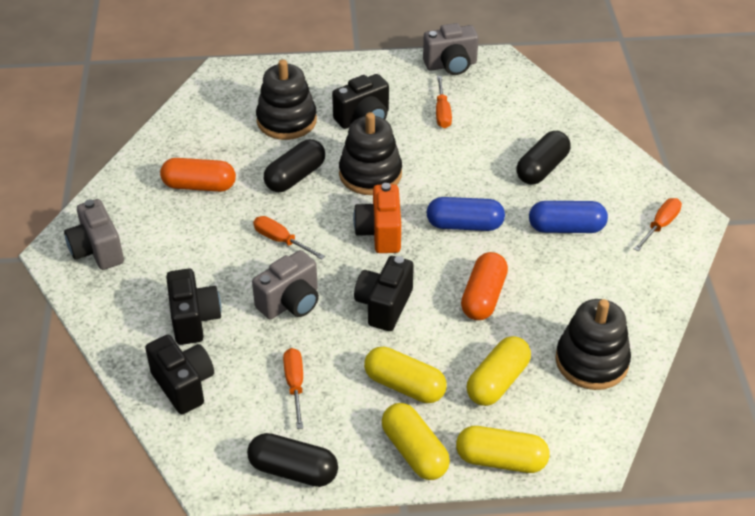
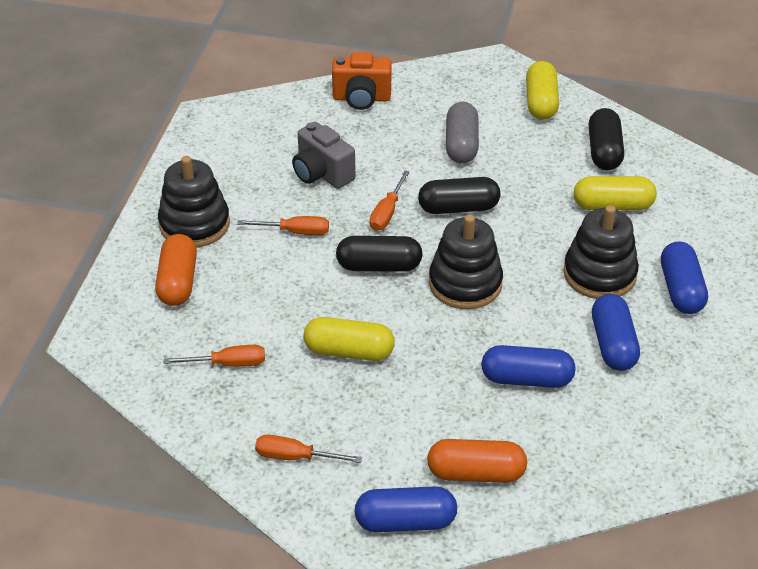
black camera: [145,335,214,414] [166,268,221,345] [332,74,389,129] [354,256,414,331] = 4 -> none = 0
blue capsule: [426,197,505,231] [529,201,608,233] = 2 -> [354,486,457,532] [481,345,576,388] [592,294,640,371] [661,241,708,314] = 4
grey camera: [64,199,124,270] [252,250,319,319] [423,23,479,75] = 3 -> [292,122,355,189] = 1
grey capsule: none = 0 -> [446,102,479,163] = 1
yellow capsule: [364,347,447,403] [382,403,450,480] [456,426,550,473] [466,336,531,406] = 4 -> [303,317,394,361] [526,61,559,120] [574,176,657,210] = 3

